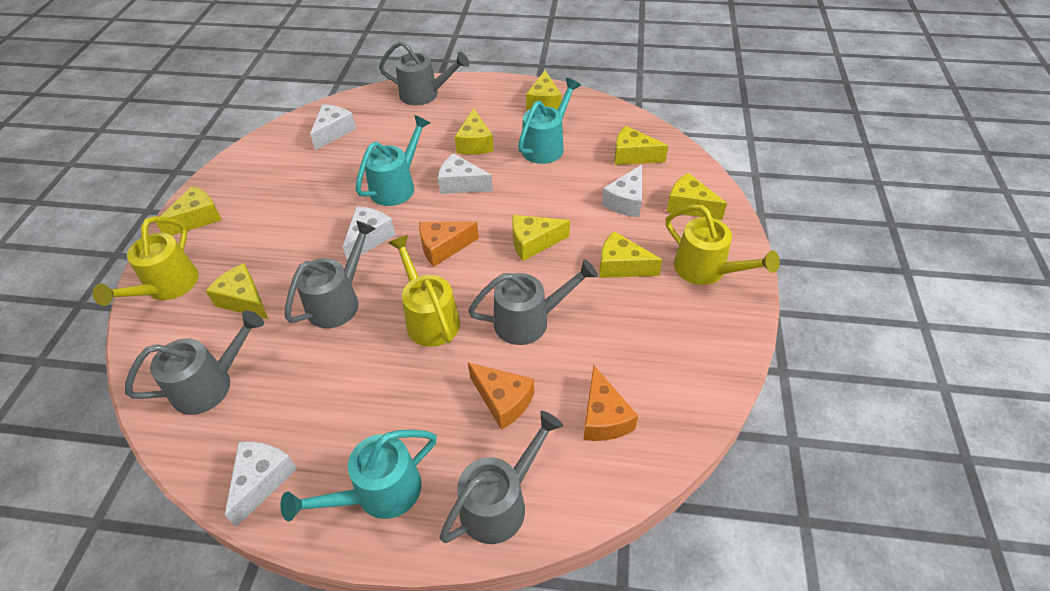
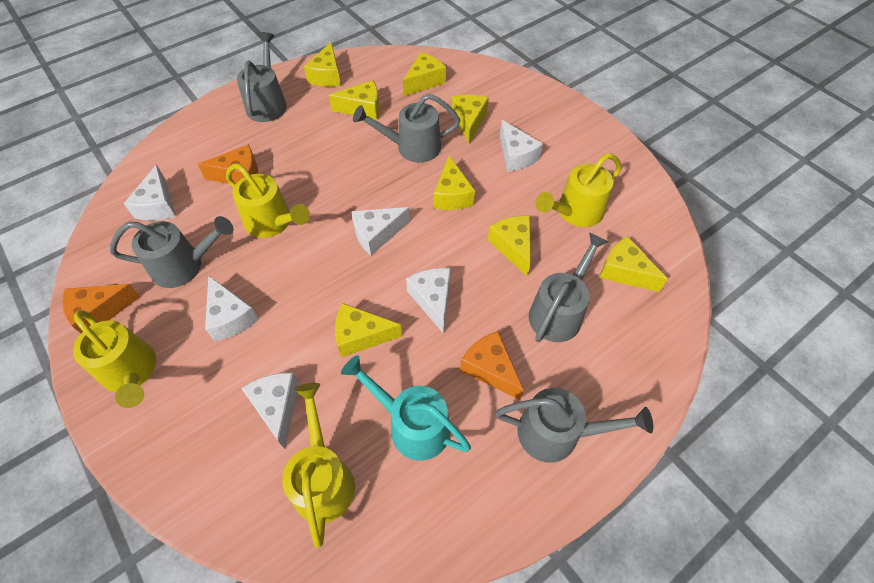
turquoise watering can: [280,430,437,521] [355,115,430,206] [518,78,581,164] = 3 -> [341,355,471,461] = 1
white cheese: [225,441,297,527] [310,104,356,150] [343,206,396,261] [438,153,493,194] [602,165,642,217] = 5 -> [124,165,176,221] [205,275,259,341] [241,373,299,449] [352,207,410,255] [406,268,451,334] [500,120,543,172] = 6
yellow watering can: [93,216,199,306] [388,235,460,347] [666,205,780,285] = 3 -> [73,311,156,408] [226,164,310,238] [282,383,355,548] [535,153,622,227] = 4

